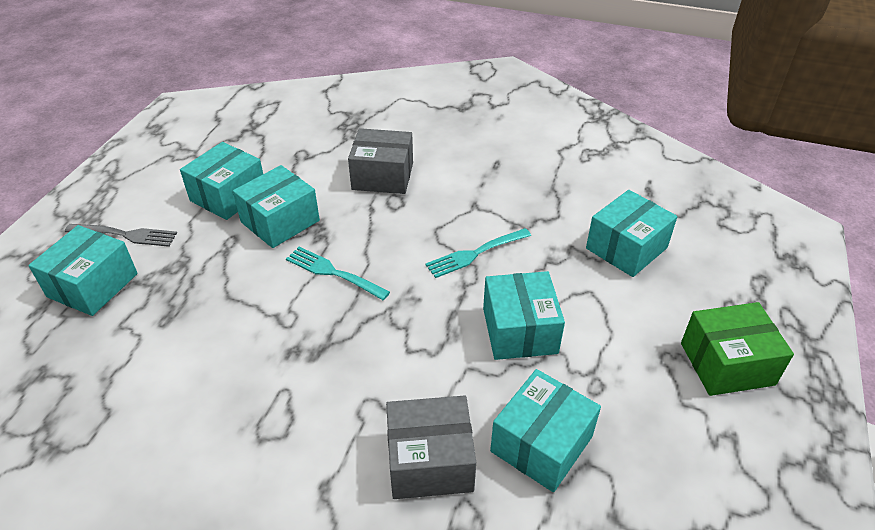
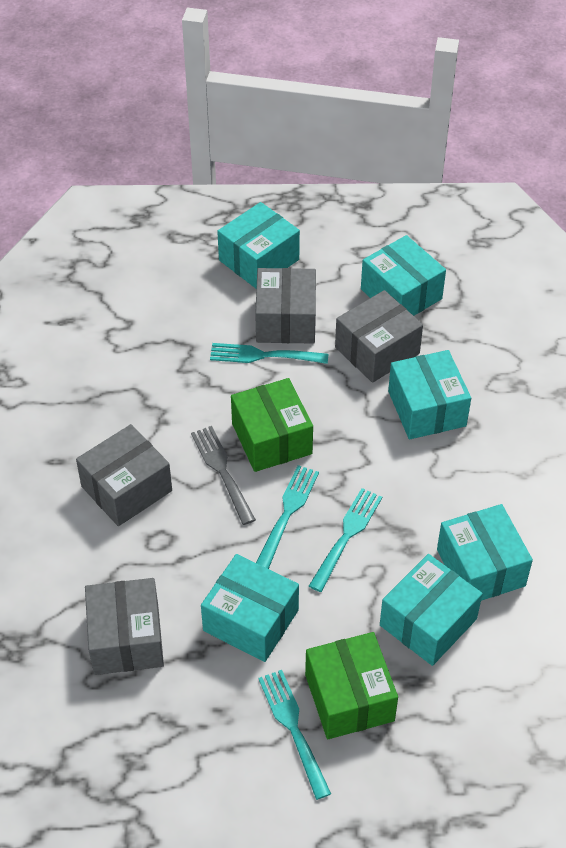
green box: [681,302,794,396] = 1 -> [231,378,313,472] [305,632,398,739] = 2
grey box: [348,128,413,194] [386,395,476,499] = 2 -> [76,424,172,526] [85,578,164,675] [255,268,316,344] [335,290,423,383] = 4
turquoise fork: [286,247,390,300] [425,228,531,278] = 2 -> [210,343,328,364] [256,465,319,569] [258,670,331,800] [309,488,382,592] = 4

